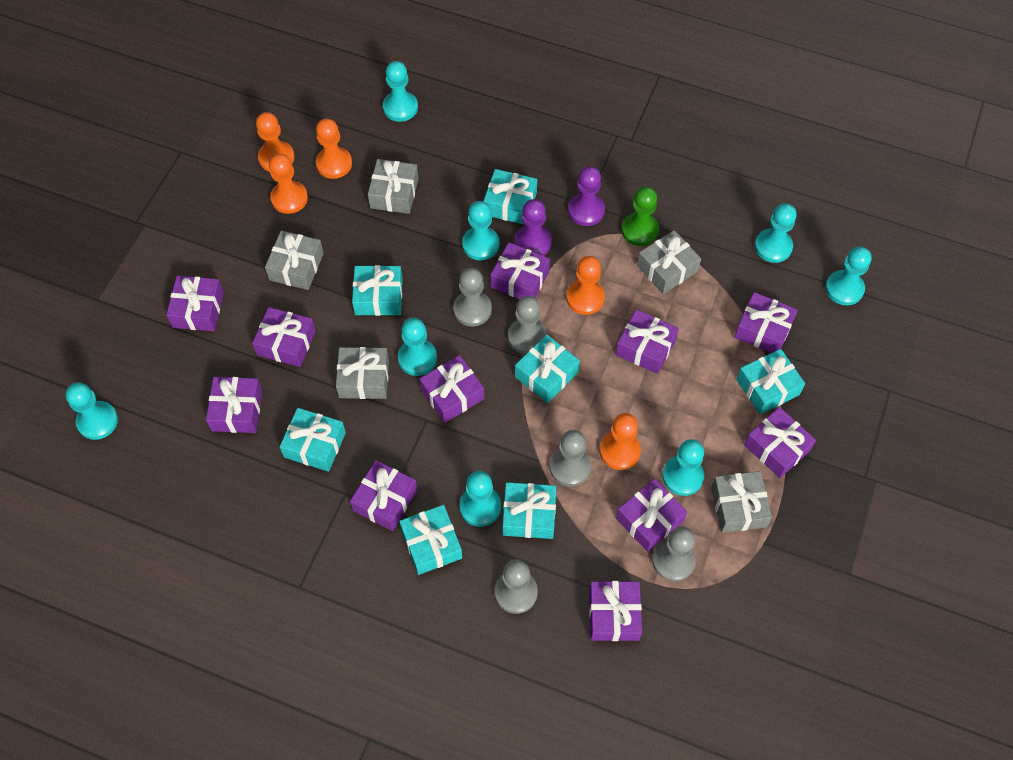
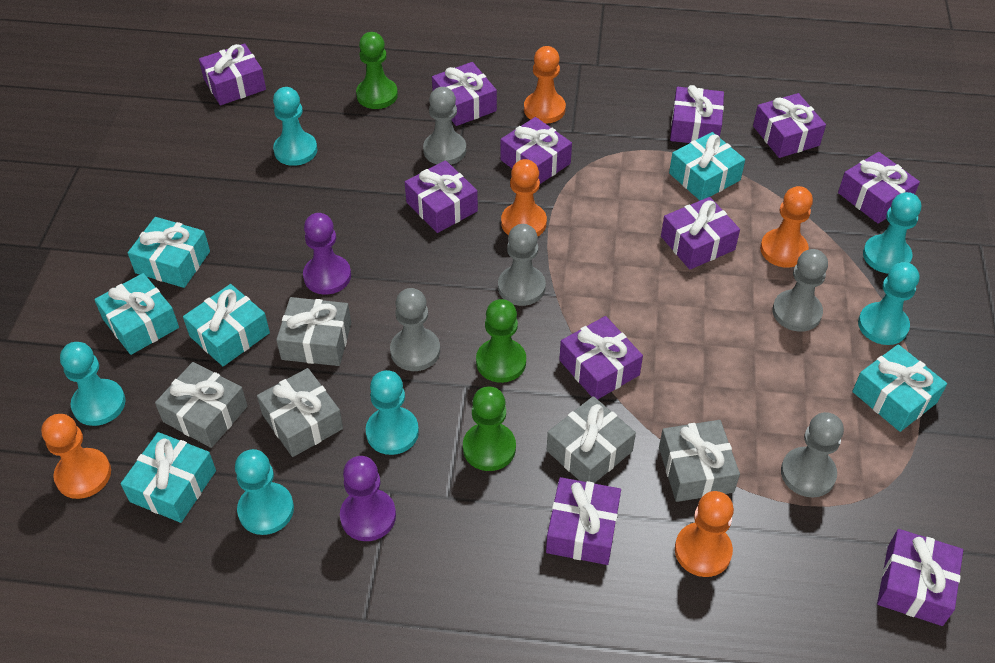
green pawn: [622,187,659,246] = 1 -> [356,32,398,109] [463,386,516,471] [476,299,526,383] = 3
turquoise gift: [280,408,346,472] [352,265,403,316] [399,505,462,575] [483,169,537,225] [503,482,556,539] [515,335,580,403] [736,349,805,414] = 7 -> [94,273,179,355] [121,432,216,523] [128,217,210,288] [183,284,270,366] [669,132,745,200] [852,344,947,432] = 6
turquoise pawn: [66,382,118,440] [383,61,418,122] [398,318,437,376] [460,471,501,527] [462,201,500,260] [662,439,705,496] [755,203,797,263] [825,246,872,305] = 8 -> [60,342,126,426] [235,449,294,535] [273,87,317,166] [366,370,419,455] [858,262,919,345] [863,192,921,273] = 6

